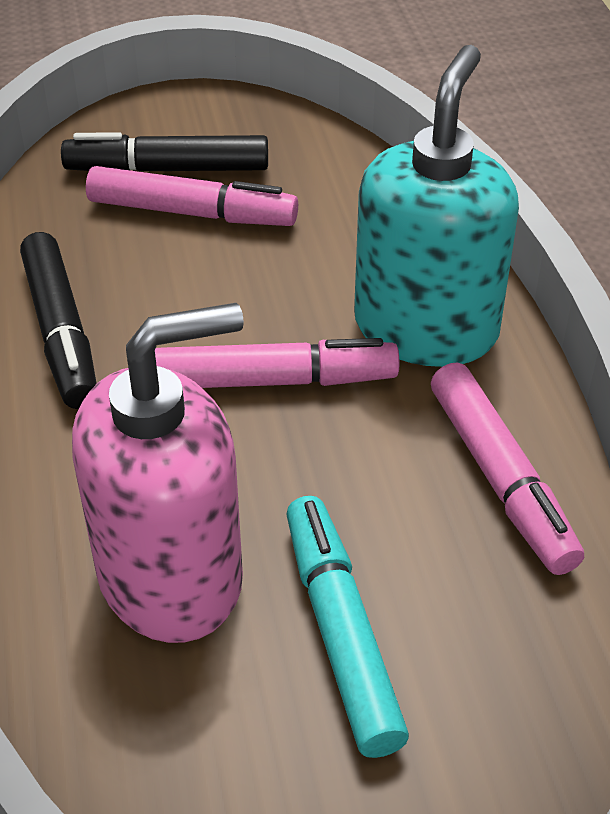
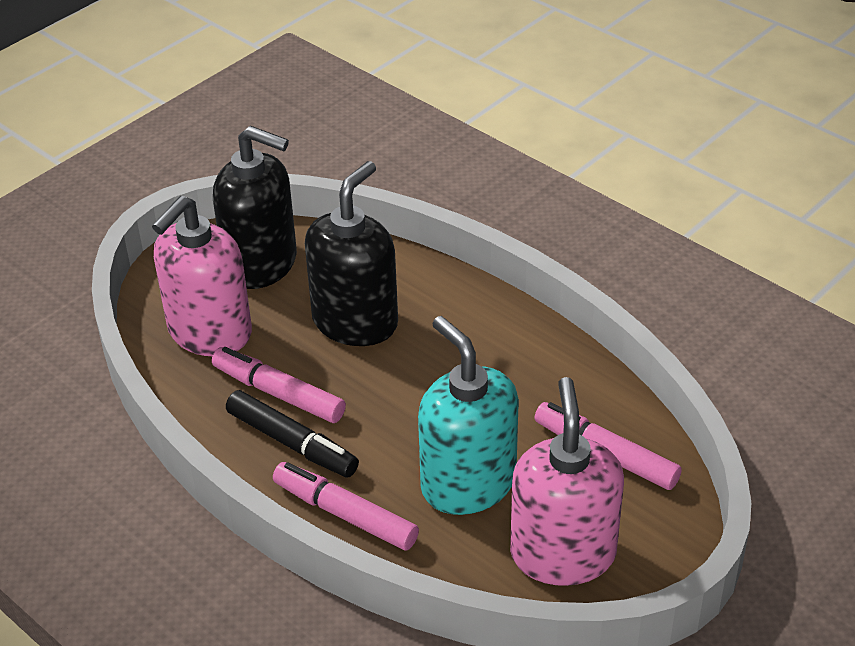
black marker: [20,232,97,409] [61,132,268,171] = 2 -> [226,390,359,478] = 1
black soap dispenser: none = 0 -> [213,126,297,289] [305,161,398,346] = 2
pink soap dispenser: [72,303,244,643] = 1 -> [152,196,252,356] [510,377,624,586] = 2
turquoise marker: [286,496,409,758] = 1 -> none = 0

